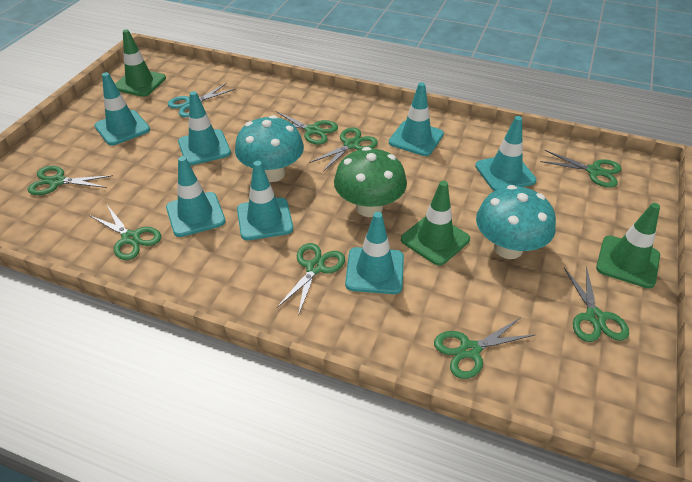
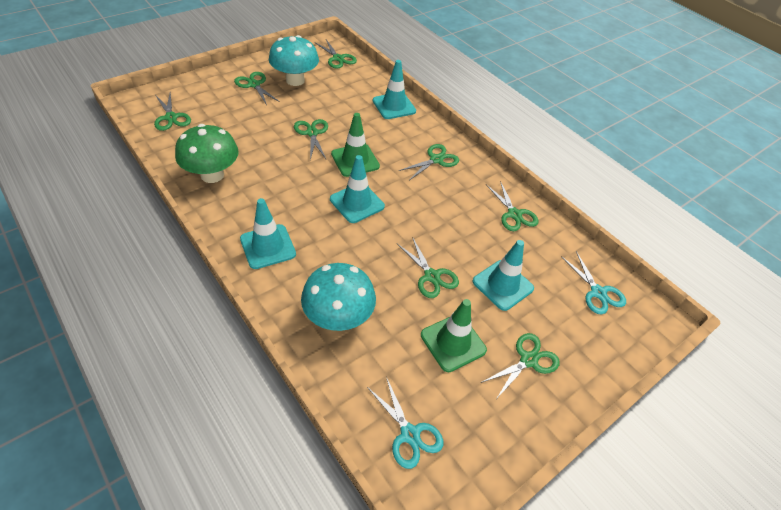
green traffic cone: [115,30,166,97] [401,181,470,266] [596,203,660,288] = 3 -> [331,113,380,177] [421,299,487,372] = 2
turquoise scissors: [168,83,236,117] = 1 -> [367,377,444,469] [561,251,626,315] = 2
turquoise traffic cone: [94,72,150,146] [166,156,226,237] [178,91,231,165] [237,161,293,240] [345,212,404,294] [389,82,444,156] [475,116,537,191] = 7 -> [240,198,296,269] [330,155,385,223] [373,60,416,119] [473,240,534,311] = 4

